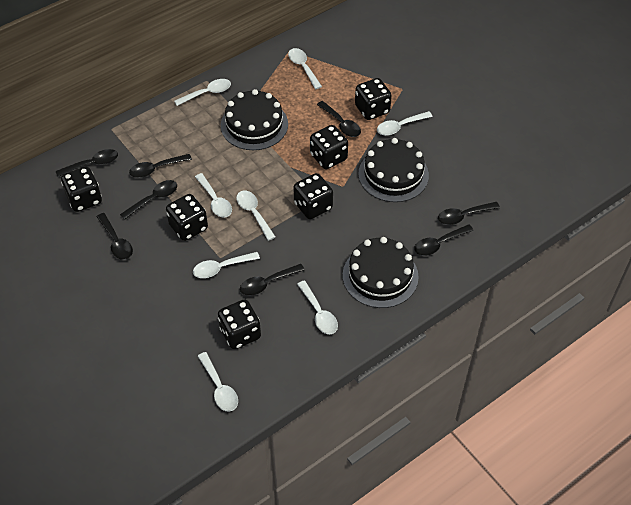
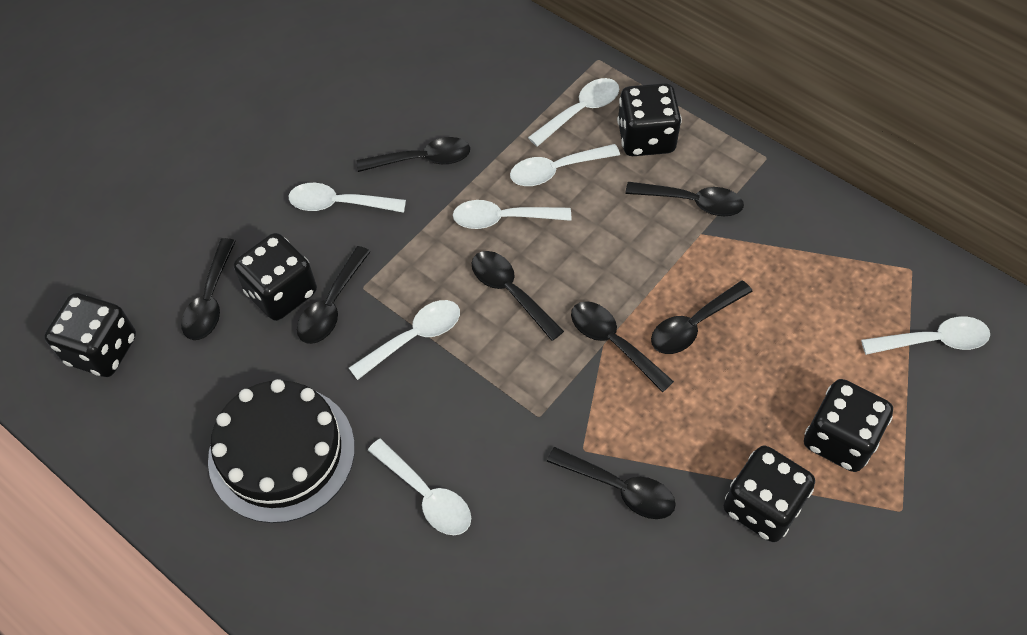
black cake: [221,89,288,150] [343,237,419,308] [358,138,429,202] = 3 -> [208,379,355,523] = 1
black dice: [61,167,102,212] [166,194,208,241] [218,300,261,349] [293,173,333,219] [310,125,348,169] [355,78,392,120] = 6 -> [45,293,136,377] [234,233,317,321] [617,83,682,156] [724,446,815,542] [804,379,893,472] = 5
white spoon: [174,79,231,106] [193,252,260,278] [195,173,232,218] [198,352,238,412] [236,190,275,241] [288,48,322,89] [297,280,338,334] [377,111,433,136] = 8 -> [289,183,406,213] [349,300,460,380] [368,439,471,535] [453,200,571,229] [510,144,620,186] [528,78,619,147] [861,316,990,355] = 7

